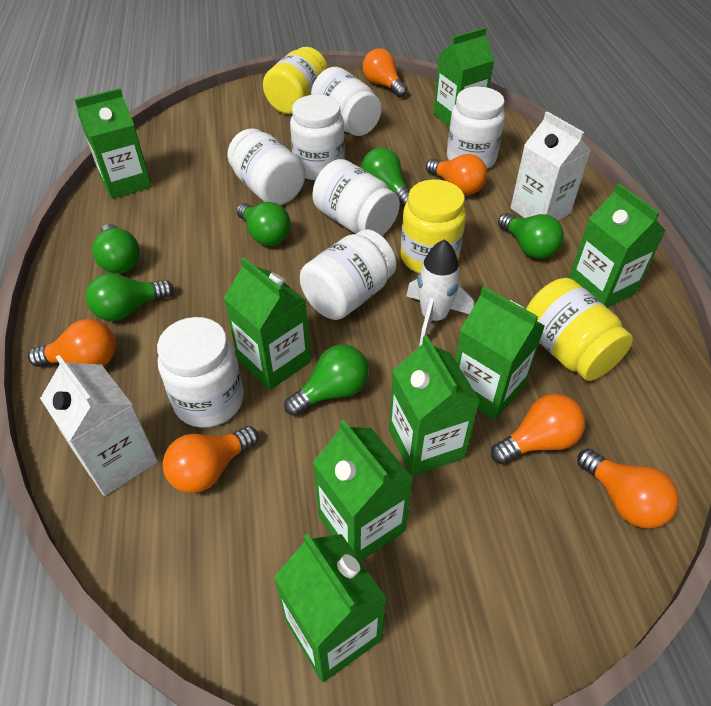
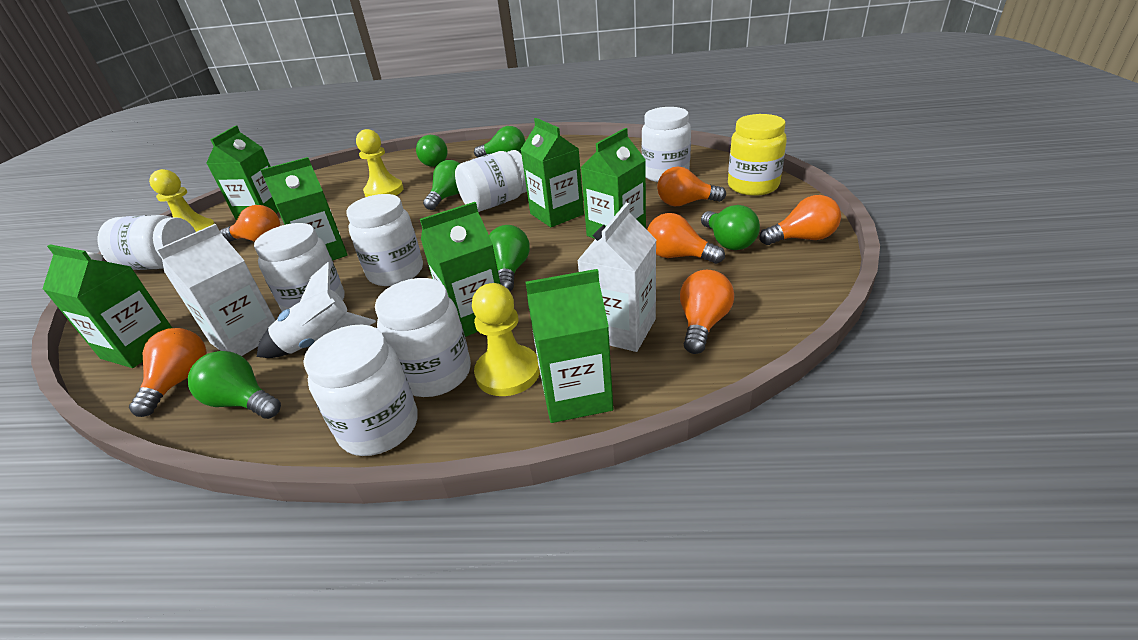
green carton: [74,88,152,199] [224,257,311,390] [274,533,387,683] [313,420,413,561] [389,335,480,476] [433,27,494,127] [455,286,545,420] [569,183,666,308] = 8 -> [43,244,172,368] [207,126,279,221] [261,157,348,261] [420,202,500,337] [520,118,584,227] [526,269,613,423] [581,128,646,239] = 7
yellow jar: [263,47,328,114] [401,180,466,273] [526,278,633,381] = 3 -> [728,114,787,196] = 1
yellow pawn: none = 0 -> [149,169,215,232] [356,129,404,197] [472,283,540,396] = 3

